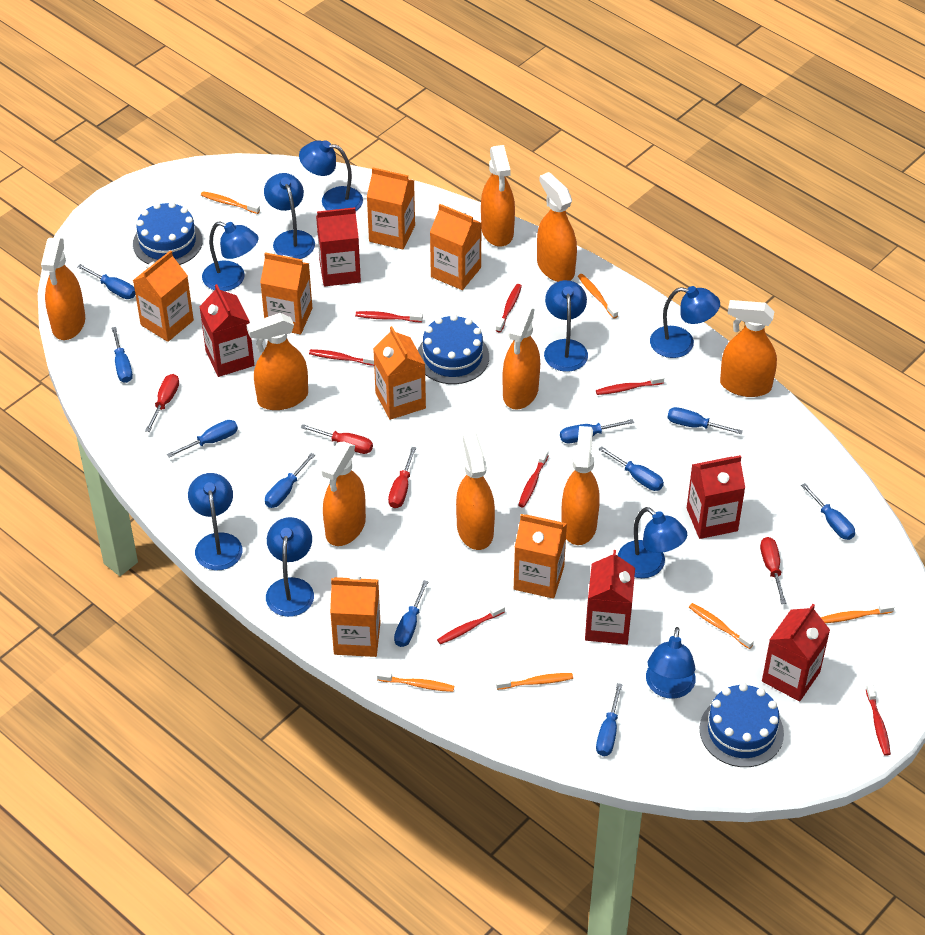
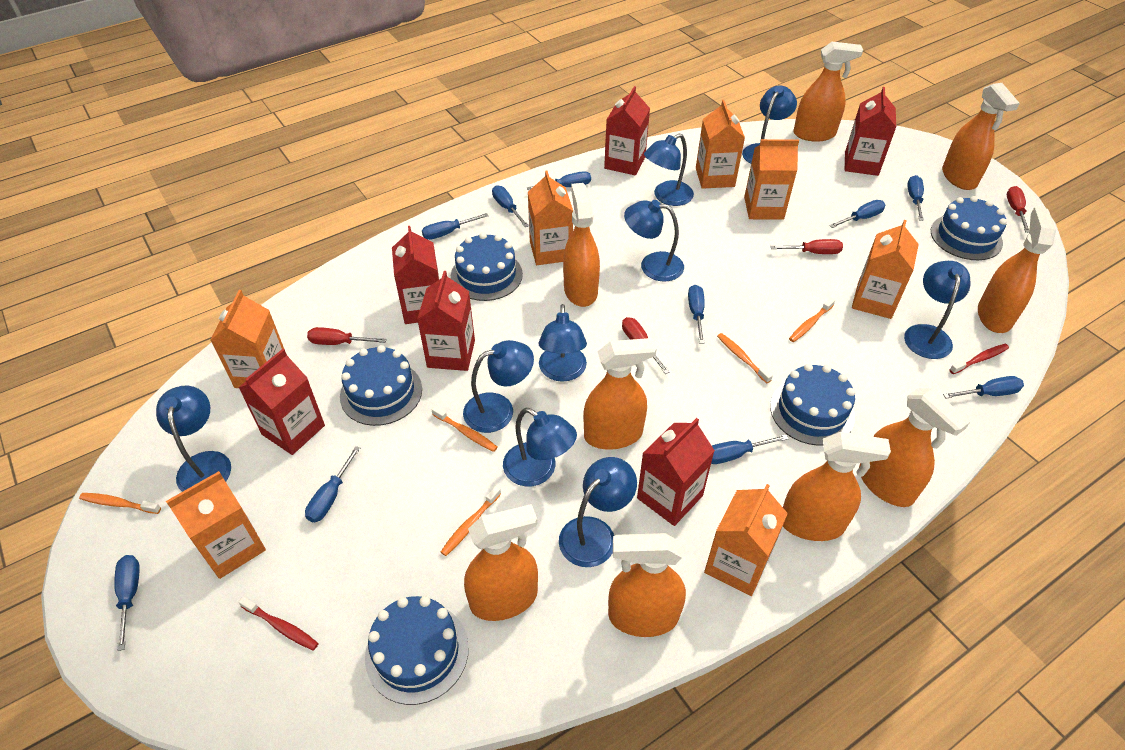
blue cake: [133,202,203,265] [418,314,489,384] [700,683,784,767] = 3 -> [340,345,422,426] [365,596,469,705] [451,233,523,301] [770,364,855,446] [931,196,1007,260] = 5
orange toothbrush: [201,191,260,214] [377,671,454,692] [496,673,573,690] [578,274,618,319] [689,603,754,649] [821,603,894,623] = 6 -> [79,493,161,514] [431,406,498,452] [441,486,501,556] [717,333,773,383] [789,298,835,342] = 5
red carton: [199,284,254,377] [316,207,361,286] [585,550,635,645] [687,455,745,539] [762,604,830,701] = 5 -> [238,349,325,455] [392,226,439,324] [417,271,475,371] [604,86,650,176] [637,418,715,526] [845,87,896,176] = 6
red toothbrush: [309,349,374,366] [355,311,423,322] [437,603,505,644] [496,284,522,333] [518,449,549,508] [596,375,664,395] [866,684,891,756] = 7 -> [238,596,319,650] [949,344,1009,374] = 2

